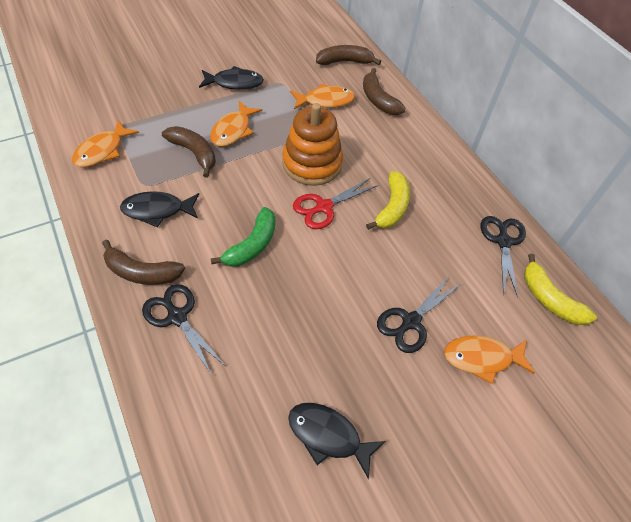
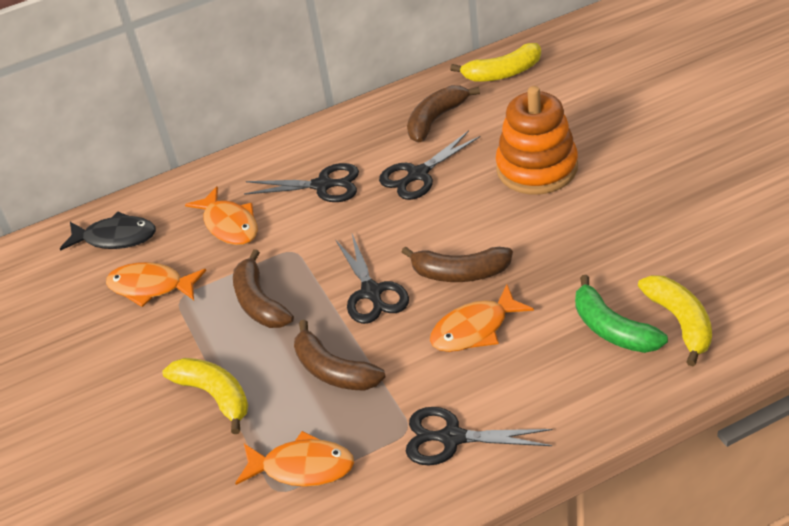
black fish: [120,191,199,227] [199,66,264,90] [288,403,386,479] = 3 -> [60,211,156,251] = 1
black scissors: [142,284,226,374] [377,275,461,353] [480,216,526,298] = 3 -> [244,163,359,202] [335,234,409,324] [379,131,481,200] [406,407,553,466] = 4
red scissors: [293,178,378,229] = 1 -> none = 0
yellow banana: [366,171,410,230] [524,254,597,325] = 2 -> [162,358,248,434] [450,43,541,82] [638,275,712,366] = 3

